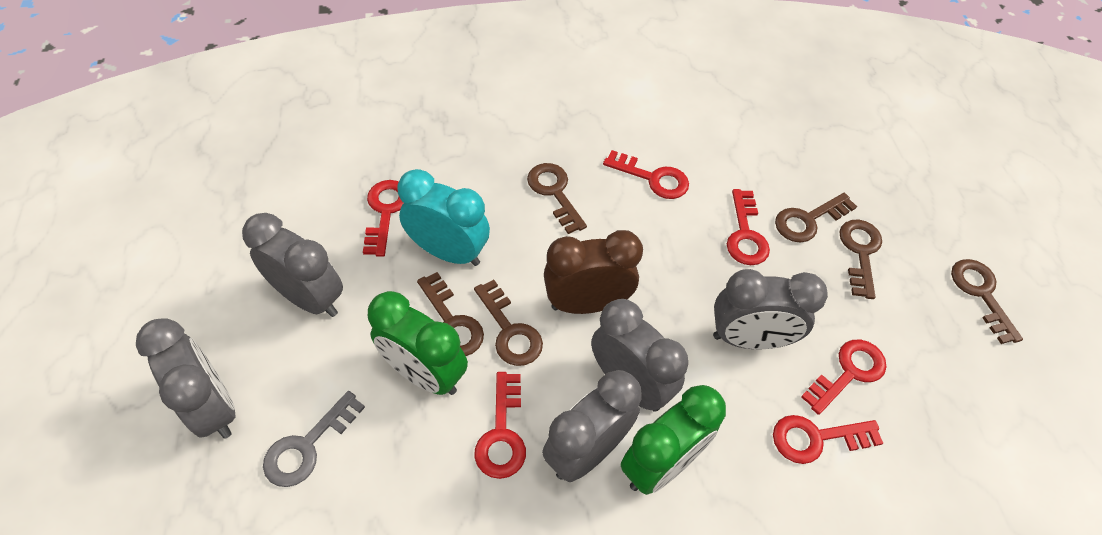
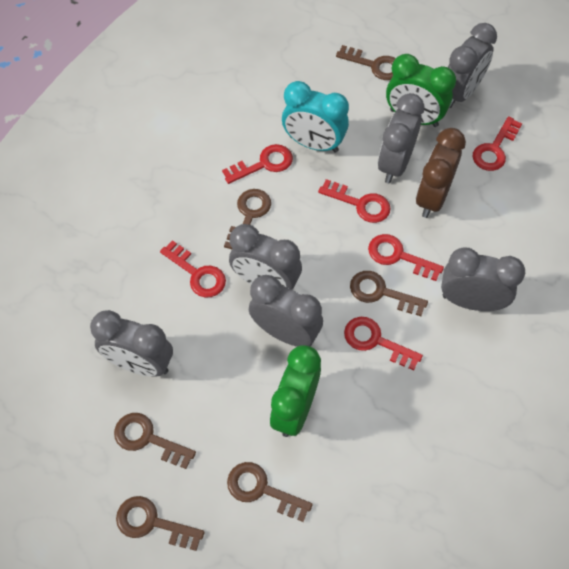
grey clock: [136,318,236,439] [242,213,343,317] [542,370,642,482] [591,299,688,412] [713,269,828,349] = 5 -> [90,310,173,376] [229,224,302,289] [249,275,323,347] [378,93,424,183] [441,247,525,311] [448,23,497,108] = 6
grey key: [263,391,365,487] = 1 -> none = 0

